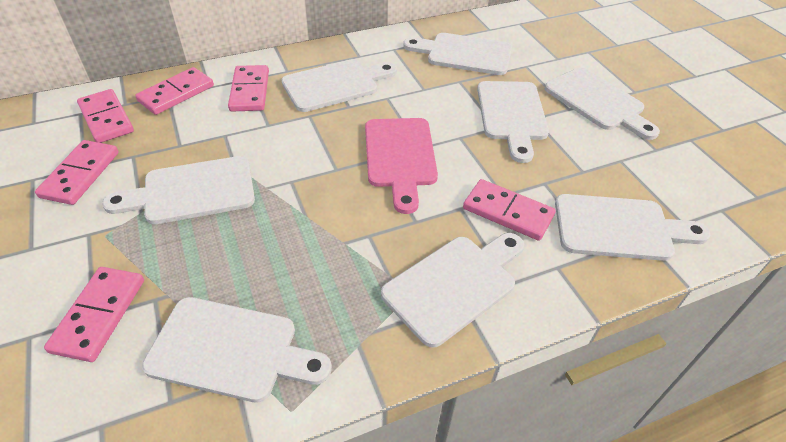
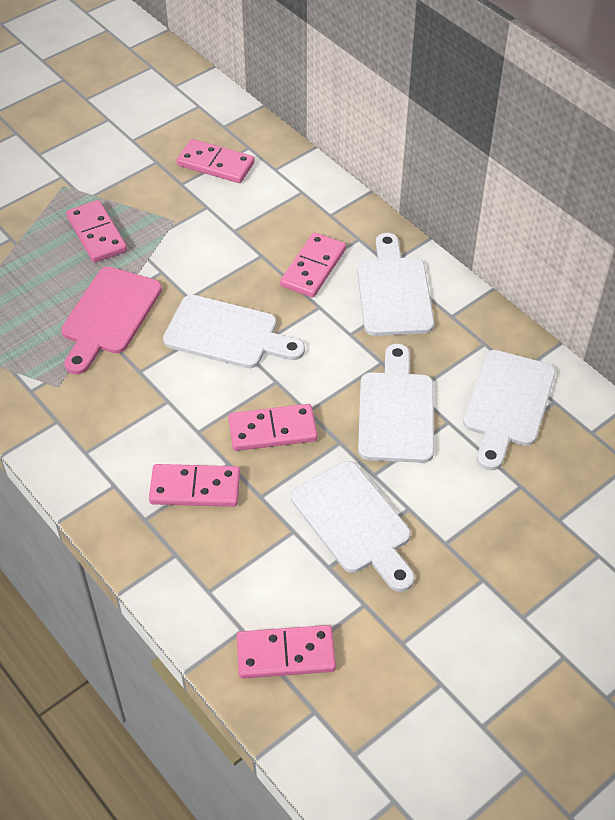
white cutting board: [102,156,255,224] [142,297,332,403] [282,60,397,112] [381,233,524,347] [403,33,512,75] [477,81,549,163] [545,68,660,140] [555,194,710,261] = 8 -> [163,295,305,368] [291,461,415,592] [357,233,434,336] [358,344,434,463] [463,350,556,470] = 5

